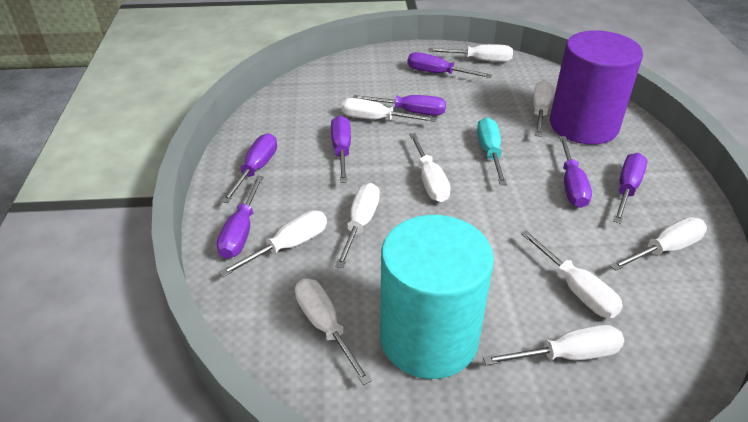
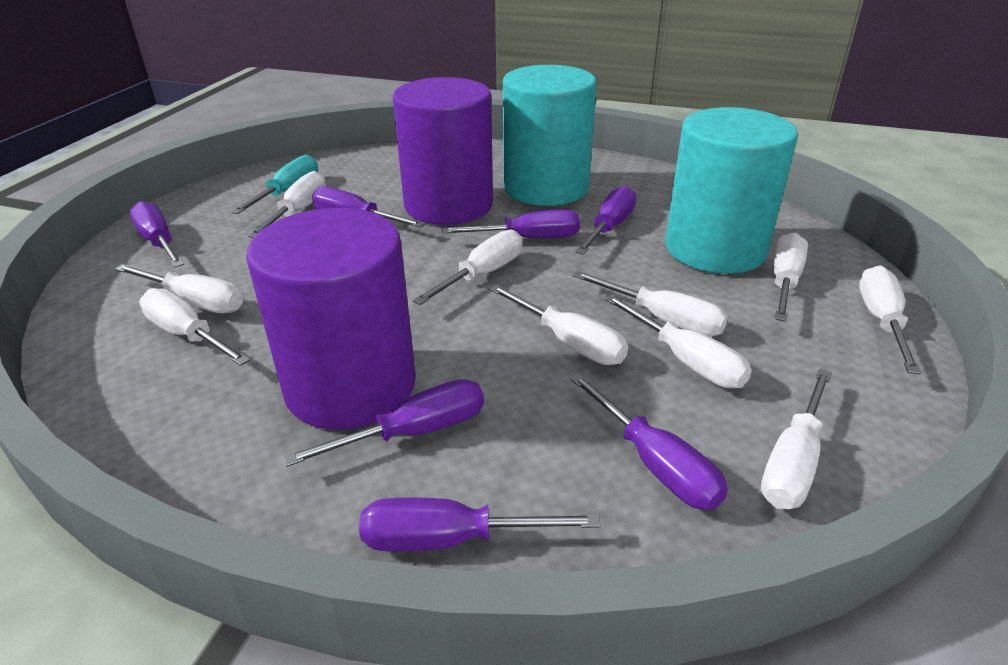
purple cylinder: [550,31,643,144] = 1 -> [246,208,416,430] [393,77,493,225] = 2
turquoise cylinder: [380,215,494,379] = 1 -> [503,65,597,206] [665,107,798,274] = 2

